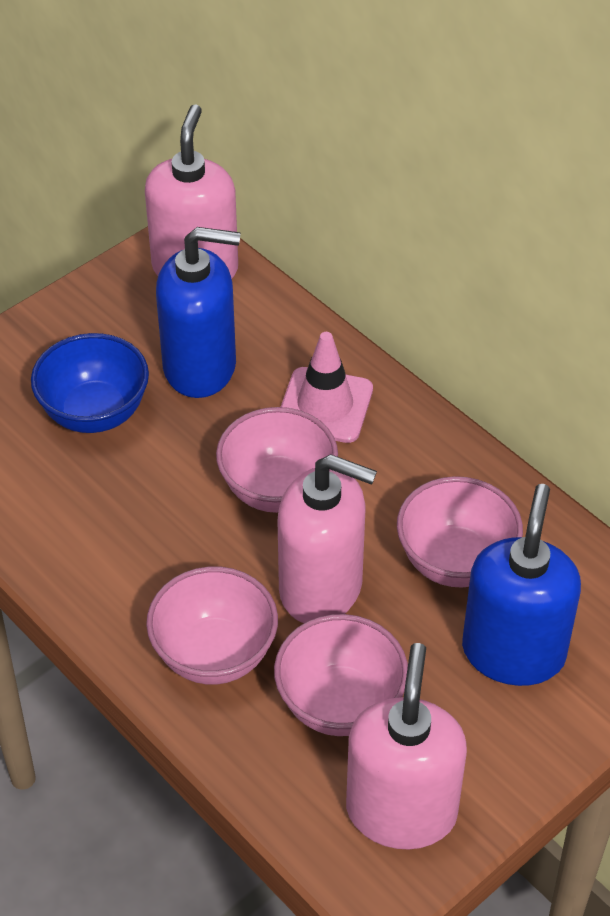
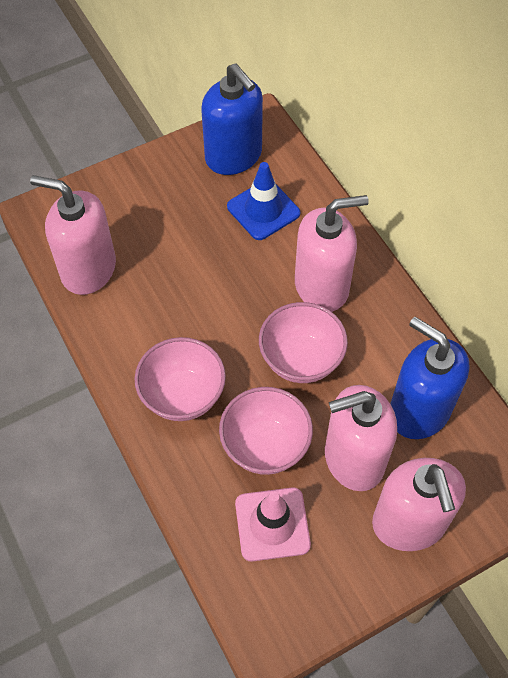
blue bowl: [31,333,149,433] = 1 -> none = 0
blue traffic cone: none = 0 -> [227,162,300,240] = 1
pink bowl: [146,566,278,685] [216,407,338,513] [274,614,408,736] [397,476,523,588] = 4 -> [134,337,226,421] [219,387,313,475] [259,302,348,383] = 3
pink soap dispenser: [145,104,238,279] [278,454,377,623] [346,643,467,850] = 3 -> [30,175,116,295] [295,195,369,312] [325,385,397,491] [372,458,466,551] = 4

